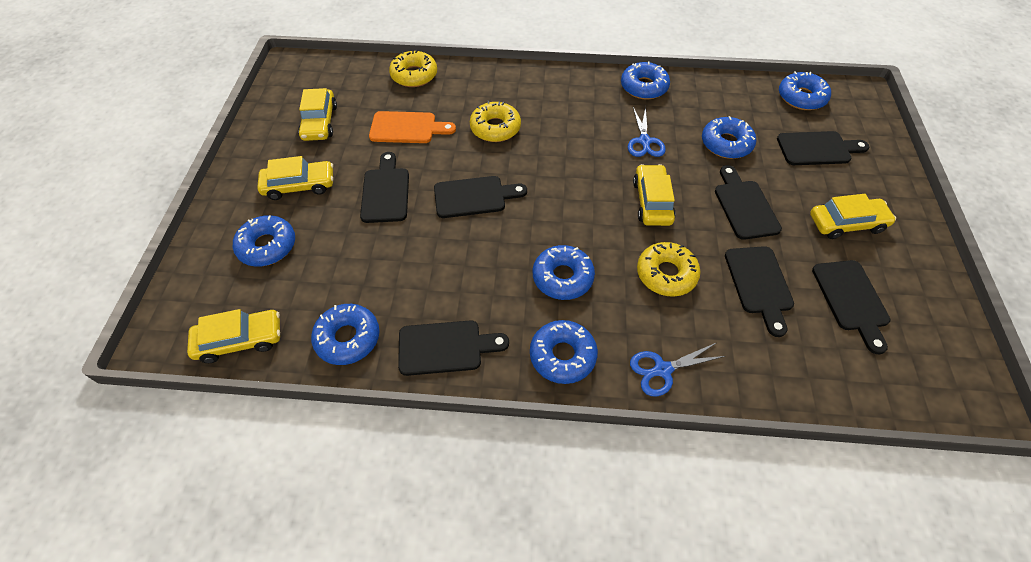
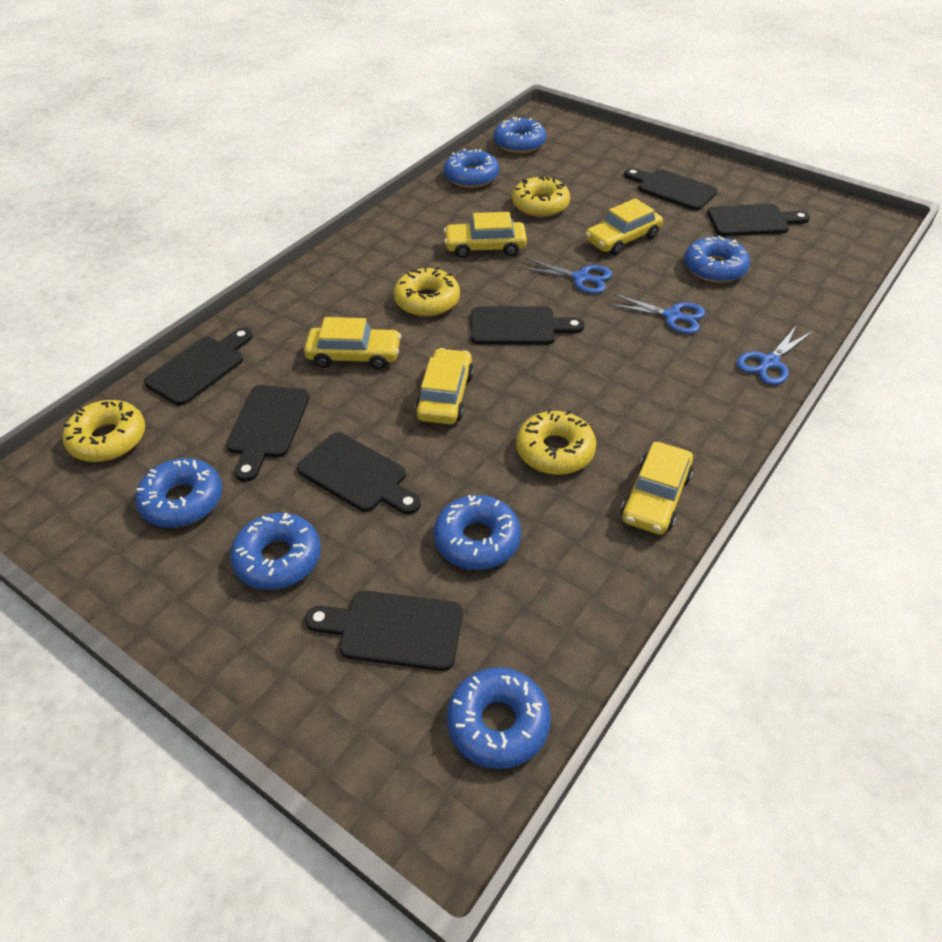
blue scissors: [628,106,666,157] [630,343,725,396] = 2 -> [520,258,612,294] [607,294,706,334] [736,325,813,385] = 3
orange cutting board: [369,111,456,143] = 1 -> none = 0
yellow donut: [389,50,437,87] [470,101,521,142] [637,242,700,297] = 3 -> [62,400,145,462] [394,267,460,317] [512,177,570,217] [516,409,596,475] = 4

